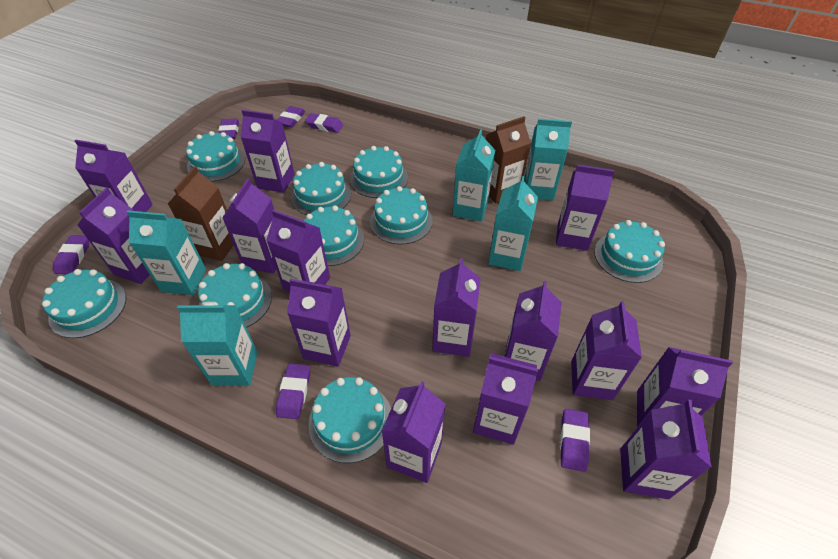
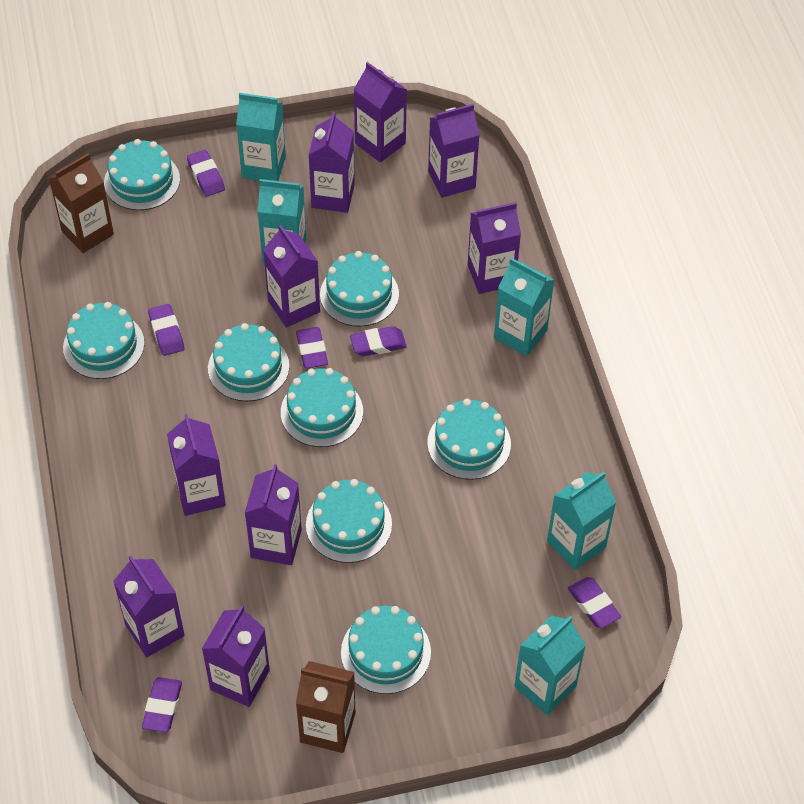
purple carton: [74,139,153,212] [77,187,150,284] [222,178,276,273] [241,110,295,193] [266,210,330,292] [287,279,351,367] [381,381,445,483] [432,258,481,357] [473,353,539,445] [505,281,562,381] [556,165,615,251] [571,301,642,400] [620,400,712,499] [637,347,733,427] = 14 -> [113,556,185,657] [167,414,226,516] [202,605,270,707] [245,464,302,565] [263,225,320,328] [309,112,355,213] [353,62,407,162] [428,104,480,198] [468,202,521,294] = 9
turquoise cake: [42,269,126,338] [186,131,245,182] [198,263,272,328] [291,162,351,215] [304,205,364,266] [308,377,391,463] [350,146,408,198] [370,186,433,245] [594,220,665,283] = 9 -> [63,302,144,379] [104,139,180,210] [208,323,289,401] [281,368,363,447] [306,479,392,563] [320,251,399,327] [341,606,431,694] [427,399,511,480] = 8

